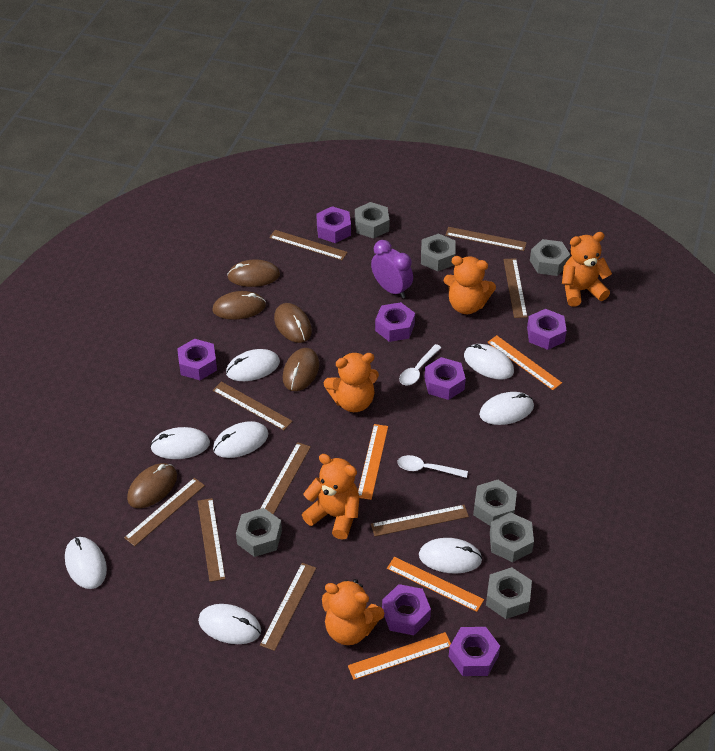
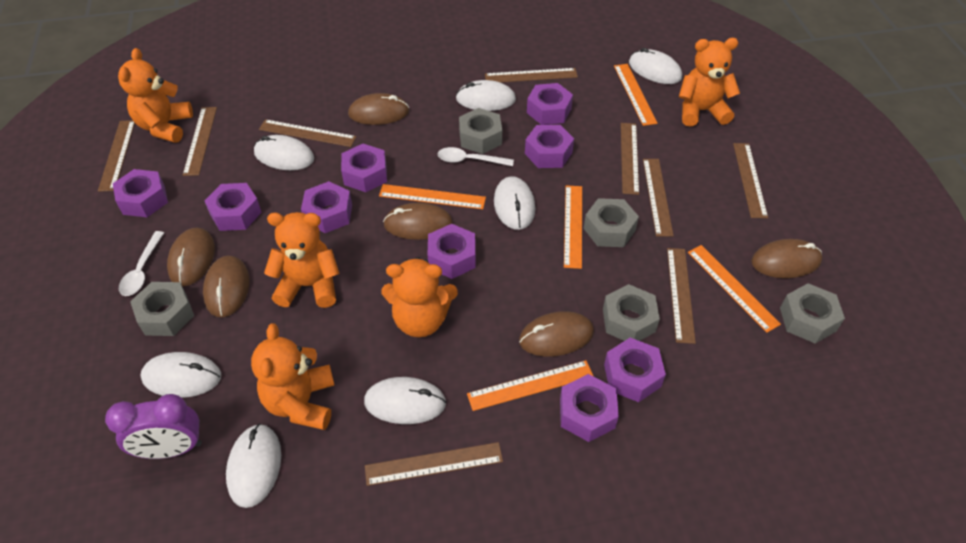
brown mouse: [127,463,177,508] [212,291,266,320] [227,259,280,287] [274,303,312,343] [282,348,319,391] = 5 -> [167,227,215,286] [203,255,249,317] [348,93,409,125] [383,203,453,240] [519,311,594,357] [751,239,822,278] = 6
grey nut: [236,508,282,557] [355,202,390,239] [421,233,455,271] [473,480,517,526] [486,567,532,619] [490,512,534,562] [530,239,570,276] = 7 -> [130,282,194,336] [459,108,502,154] [584,198,639,247] [603,284,660,341] [780,283,845,344] = 5
orange ruler: [348,632,451,680] [358,424,388,500] [387,557,484,612] [487,335,562,390] = 4 -> [379,184,486,209] [467,360,594,411] [564,185,582,269] [614,64,658,126] [688,245,781,333] = 5
purple nut: [177,339,217,380] [316,206,351,243] [375,302,415,342] [382,584,431,635] [425,357,466,400] [448,627,500,676] [527,309,567,350] = 7 -> [113,169,168,217] [205,183,262,231] [301,181,352,233] [341,144,387,192] [427,224,476,279] [525,125,574,168] [527,83,573,125] [560,374,619,442] [604,338,666,402] = 9
white mouse: [65,537,107,589] [150,427,210,459] [198,604,261,644] [213,421,268,458] [226,349,280,381] [419,538,483,574] [464,344,514,379] [479,392,534,425] = 8 -> [141,352,221,398] [226,424,281,508] [254,135,314,170] [364,377,446,424] [456,80,516,111] [494,176,535,230] [629,48,682,84] = 7

